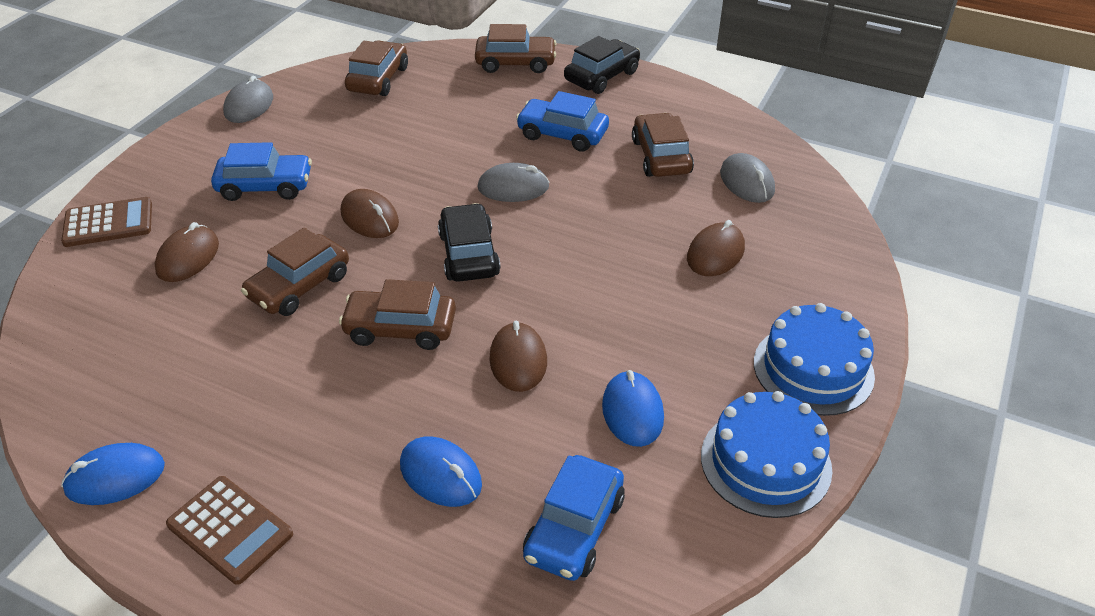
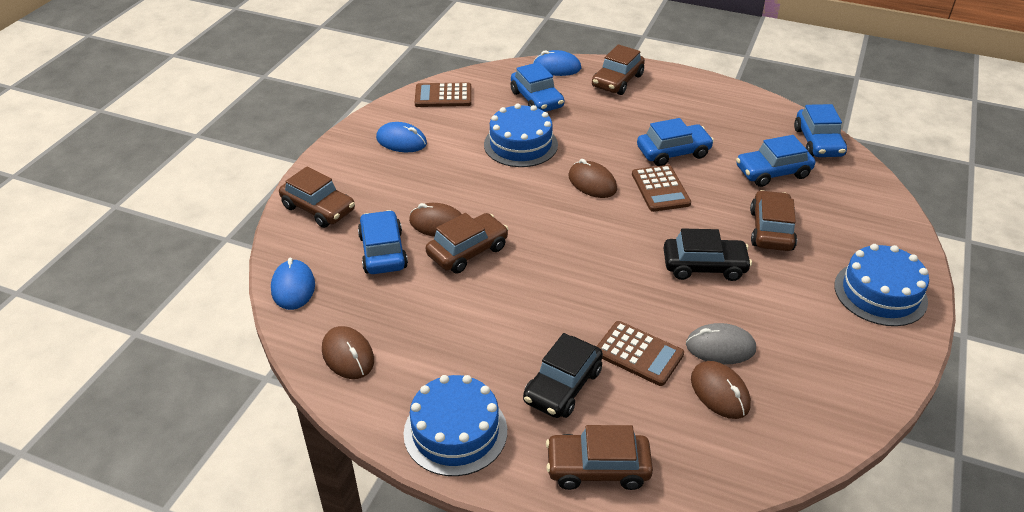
blue cake: [701,391,832,518] [754,303,875,416] = 2 -> [404,375,507,476] [484,103,558,167] [834,244,929,326] = 3
blue car: [211,142,312,201] [516,91,609,152] [523,455,625,581] = 3 -> [358,210,408,274] [511,62,564,112] [637,118,714,166] [736,135,815,187] [794,104,847,157] = 5
brown calculator: [61,197,152,247] [166,476,293,585] = 2 -> [415,82,471,107] [596,321,684,386] [632,165,691,212] = 3
grey mouse: [223,76,273,123] [477,163,550,202] [720,153,775,203] = 3 -> [686,323,756,364] = 1

